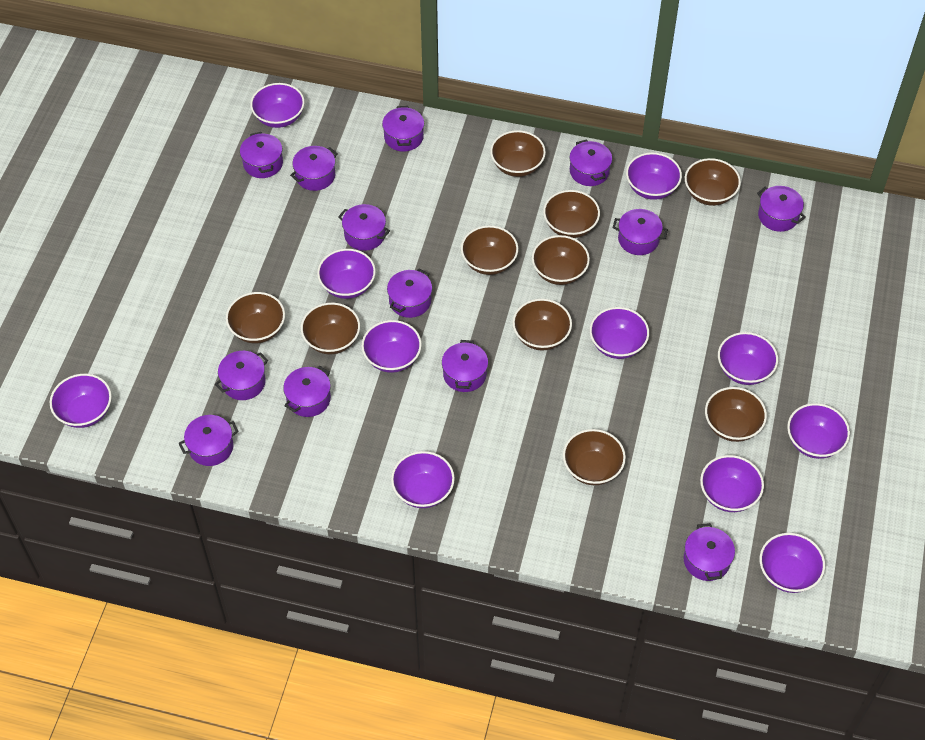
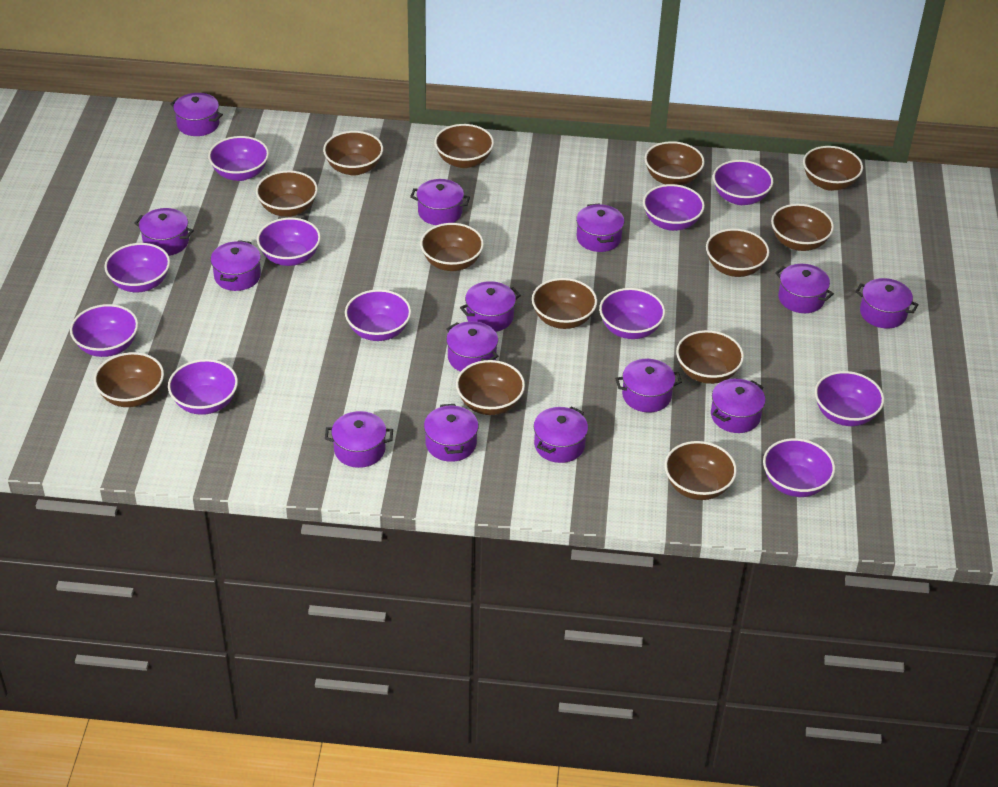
brown bowl: [226,292,285,343] [301,303,360,354] [461,226,518,275] [490,130,546,177] [513,299,572,350] [532,235,590,285] [543,190,600,238] [563,429,626,485] [685,158,741,206] [705,387,767,442] = 10 -> [94,352,164,407] [256,170,318,217] [323,131,383,176] [420,223,484,271] [435,124,494,168] [456,360,525,415] [532,278,597,329] [645,141,705,185] [665,441,737,500] [676,330,744,384] [706,229,769,277] [771,204,834,251] [803,146,863,191] = 13
purple pot: [179,415,239,466] [215,351,268,400] [240,132,283,178] [283,366,331,417] [290,146,338,191] [338,204,390,251] [382,106,424,152] [387,269,432,318] [442,340,488,392] [569,139,612,186] [612,209,668,255] [683,523,735,581] [757,186,806,232] = 13 -> [134,208,194,256] [170,93,223,136] [211,240,261,291] [325,411,393,468] [410,179,470,225] [424,404,479,462] [446,321,499,372] [460,281,521,332] [534,406,588,463] [576,203,624,252] [615,359,682,412] [711,378,765,433] [775,264,834,313] [855,278,919,329] = 14

